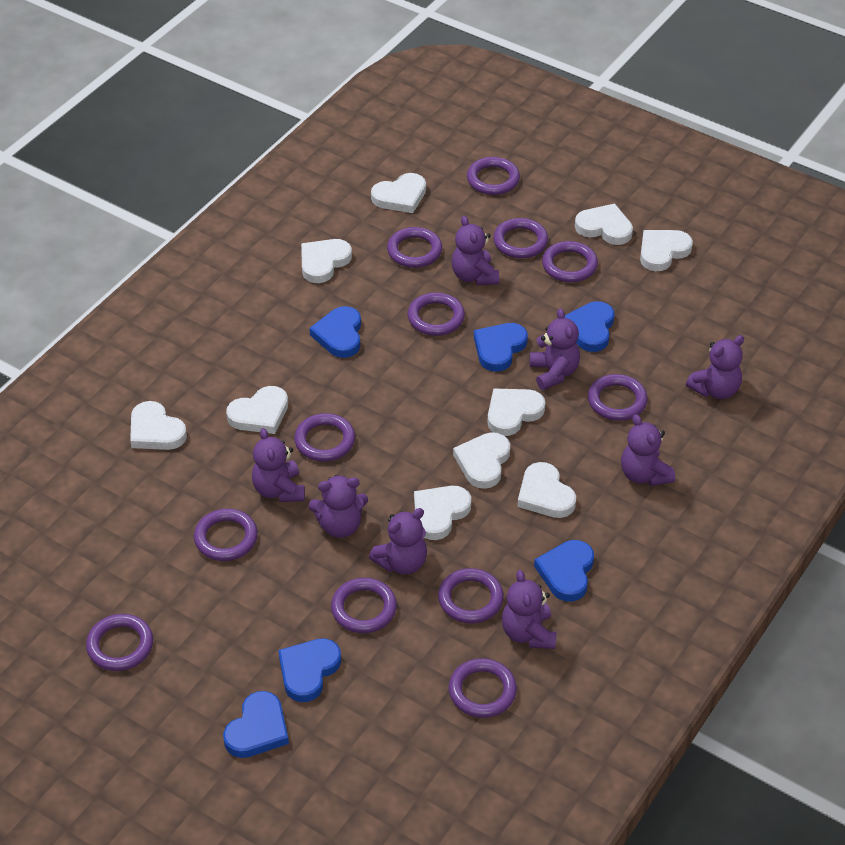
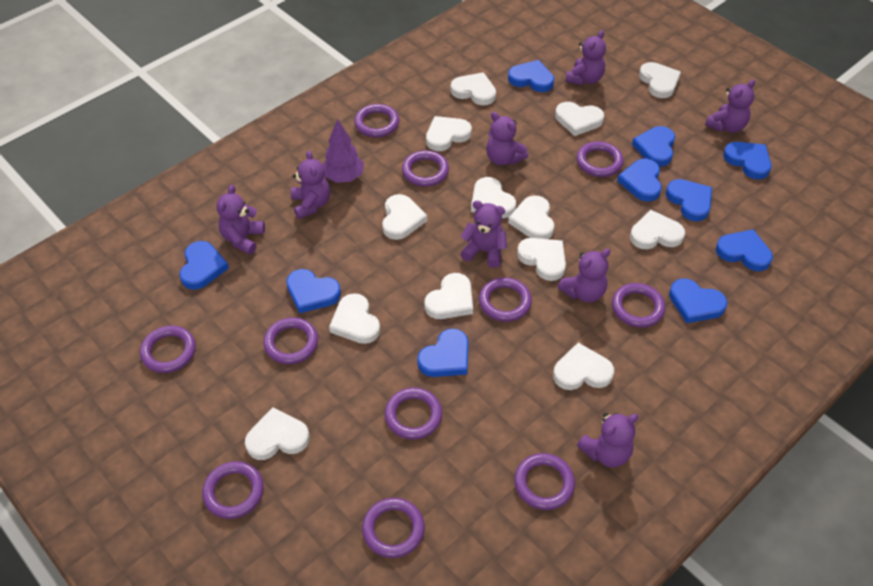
blue heart: [223,691,289,758] [278,638,341,702] [309,306,361,358] [474,323,528,372] [534,540,594,602] [565,301,614,352] = 6 -> [180,241,229,290] [286,269,341,313] [417,328,468,377] [508,60,554,92] [617,159,662,202] [632,126,675,167] [666,179,712,221] [669,278,727,323] [716,229,773,271] [723,142,772,180] = 10
purple ring: [86,614,153,671] [194,509,258,561] [294,413,355,462] [331,578,397,633] [387,227,442,268] [408,292,465,336] [438,568,504,623] [449,658,517,718] [467,157,520,195] [493,218,548,258] [542,241,598,282] [588,374,648,421] = 12 -> [140,326,196,373] [202,461,264,519] [263,317,318,364] [354,104,399,137] [362,498,425,558] [385,387,442,440] [402,150,449,187] [479,277,532,322] [514,453,575,510] [576,141,623,177] [612,283,665,328] = 11
purple tree: none = 0 -> [323,119,364,183] = 1
white heart: [130,401,187,450] [226,386,288,434] [301,239,352,283] [371,173,426,213] [414,486,471,540] [453,432,510,489] [487,388,545,436] [517,462,576,518] [575,204,633,245] [640,230,693,271] = 10 -> [245,407,310,460] [329,293,380,344] [382,194,427,240] [424,273,473,319] [426,116,472,151] [450,72,496,106] [471,177,516,218] [508,196,554,239] [517,238,566,281] [553,343,614,390] [555,102,604,136] [630,210,685,249] [639,62,681,98] = 13

